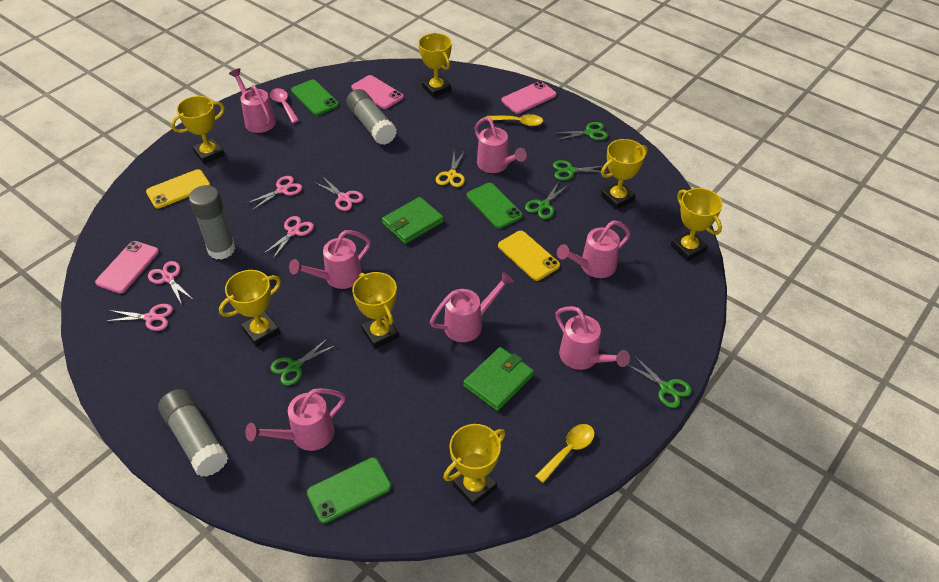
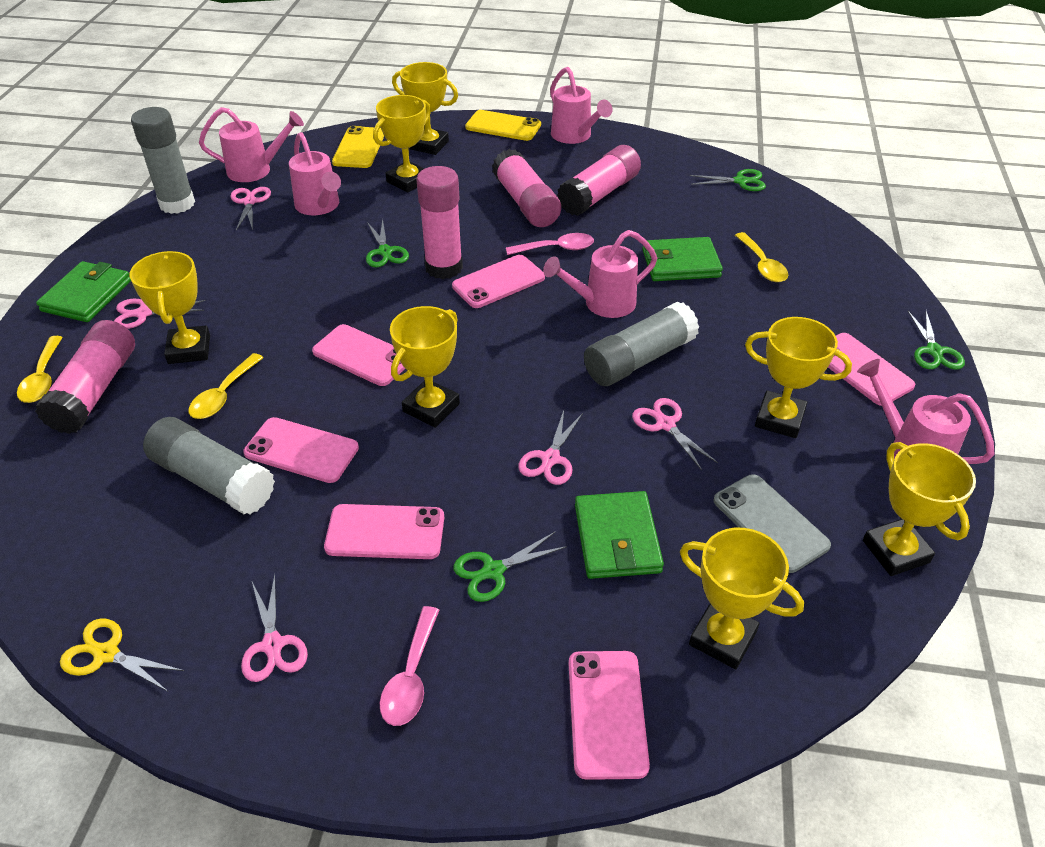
green phone: [291,80,339,115] [307,457,391,523] [467,183,523,229] = 3 -> none = 0
green scissors: [270,338,336,385] [525,182,568,219] [553,160,609,180] [554,122,608,140] [628,356,692,408] = 5 -> [366,219,409,267] [454,531,567,602] [690,169,766,191] [908,311,965,369] = 4
green wallet: [382,197,444,244] [463,347,534,411] = 2 -> [36,261,131,322] [575,491,664,579] [642,237,723,281] = 3
grey phone: none = 0 -> [714,474,831,573] = 1
pink glue stick: none = 0 -> [35,320,135,434] [417,166,463,279] [492,149,561,227] [557,145,641,216] = 4
pink phone: [95,241,159,294] [351,75,404,109] [502,81,556,114] = 3 -> [243,417,359,483] [312,324,405,386] [324,504,444,559] [452,255,545,308] [569,651,650,780] [828,333,915,406] = 6
pink spoon: [270,88,299,123] = 1 -> [380,606,439,726] [506,233,594,255] = 2
pink watering can: [229,68,276,133] [245,388,346,451] [289,230,371,289] [430,272,514,342] [474,117,527,173] [555,306,630,370] [557,221,631,278] = 7 -> [199,107,304,182] [289,132,341,215] [543,230,657,318] [550,67,612,144] [857,359,995,464] = 5
yellow spoon: [487,114,543,126] [535,424,595,483] = 2 -> [17,336,63,403] [188,353,264,419] [735,232,788,282] = 3

